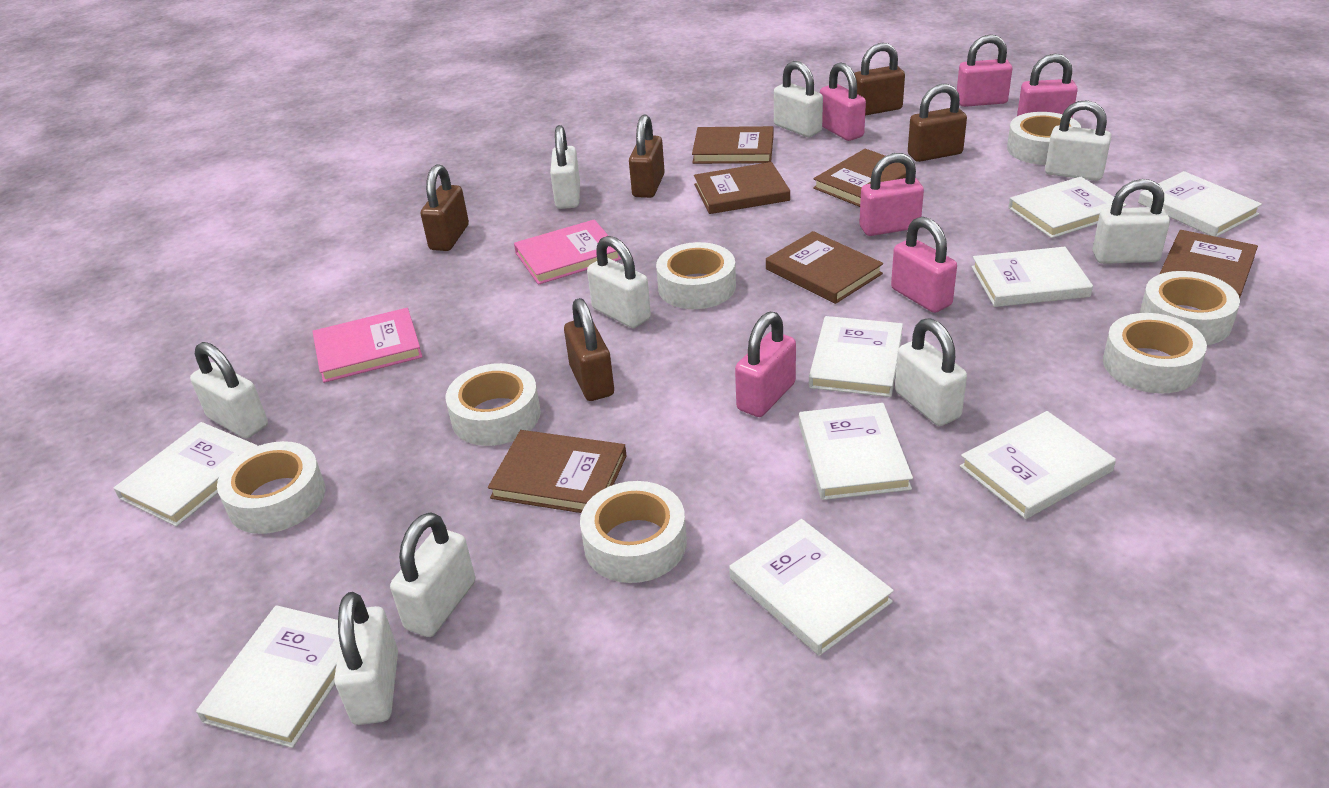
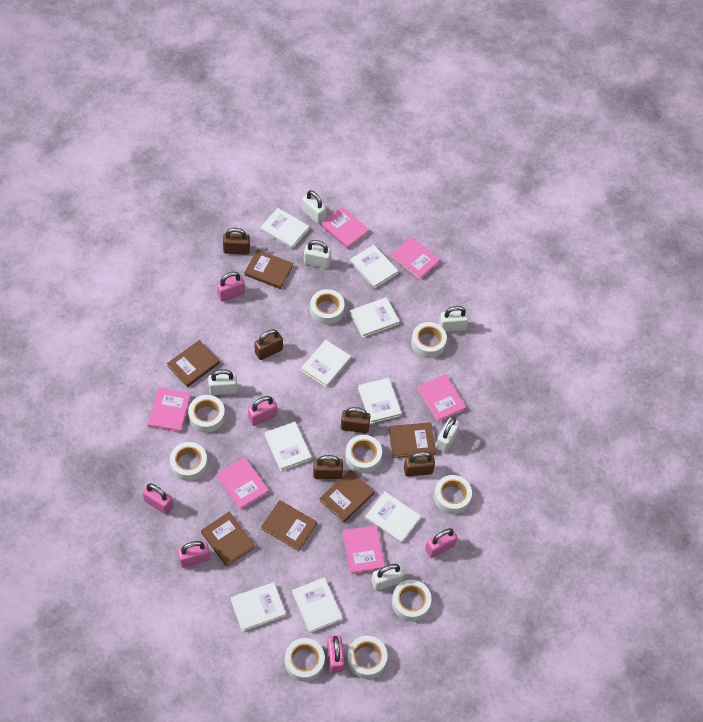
pink book: [312,308,423,383] [514,220,621,285] = 2 -> [148,388,191,433] [217,457,269,510] [321,207,369,249] [343,525,385,574] [391,237,440,280] [417,374,466,422] = 6
white padlock: [190,342,268,438] [334,592,398,725] [390,512,475,637] [550,125,580,209] [587,236,651,328] [774,61,823,137] [895,318,967,426] [1045,100,1111,181] [1092,179,1170,264] = 9 -> [208,369,238,395] [302,190,326,224] [304,240,331,269] [371,564,404,591] [436,417,460,452] [439,306,468,332] = 6
white tape: [217,441,325,534] [446,363,541,446] [580,481,687,583] [656,242,736,309] [1007,112,1081,165] [1103,313,1207,393] [1140,271,1240,345] = 7 -> [170,442,208,481] [188,395,225,433] [285,638,325,681] [310,289,345,325] [345,435,382,473] [347,636,387,679] [392,580,431,622] [411,322,447,358] [434,475,472,514] = 9

